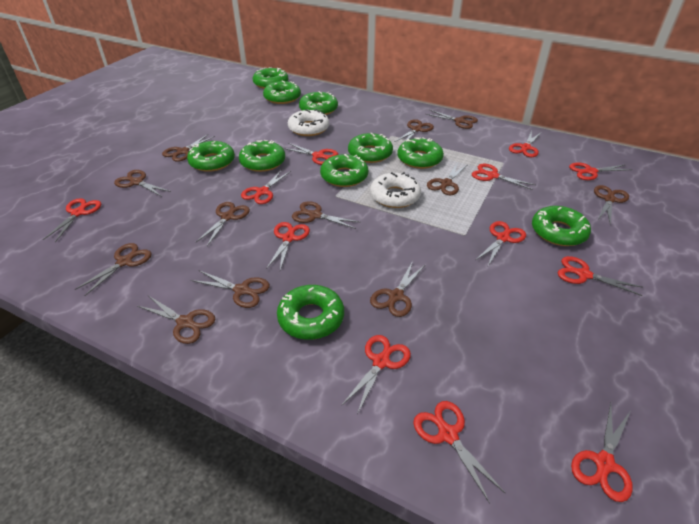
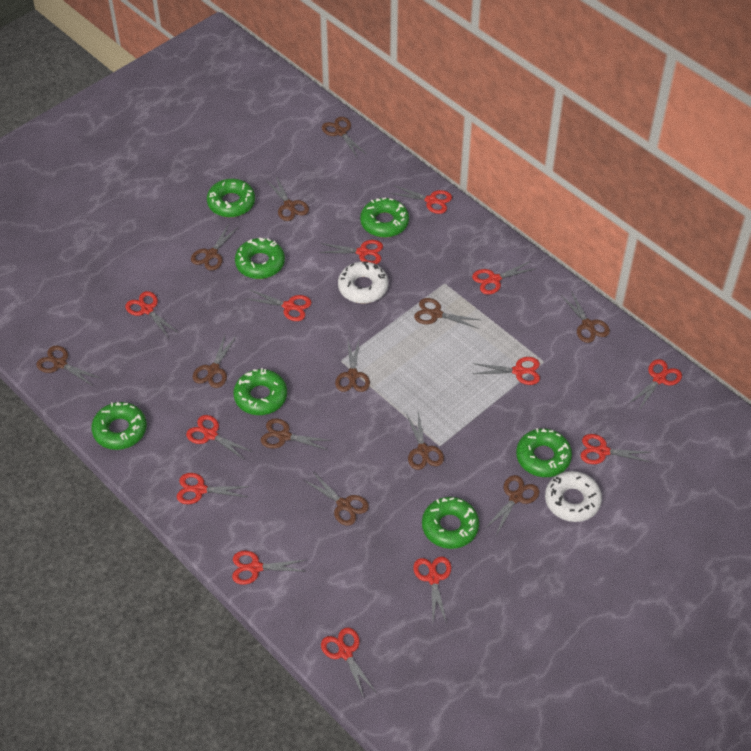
green donut: [187,141,235,172] [239,140,285,172] [253,67,289,89] [263,80,301,104] [277,285,344,340] [299,91,338,115] [320,154,368,187] [348,133,393,163] [397,137,444,169] [532,206,591,246] = 10 -> [91,402,147,450] [207,179,255,217] [233,368,287,415] [235,238,285,279] [360,197,409,237] [422,497,479,549] [516,428,572,477] = 7
red scissors: [43,198,101,242] [241,169,291,204] [266,222,310,270] [283,143,338,165] [341,335,411,413] [413,401,506,503] [472,164,535,190] [476,221,526,266] [509,131,542,157] [558,256,643,296] [569,162,633,180] [571,403,633,502] = 12 -> [125,291,179,337] [177,473,250,504] [186,415,253,460] [232,550,307,585] [247,290,311,321] [319,240,383,264] [321,628,376,698] [390,185,452,214] [413,557,451,624] [472,261,536,295] [473,357,540,385] [581,434,652,464] [628,359,682,410] = 13

